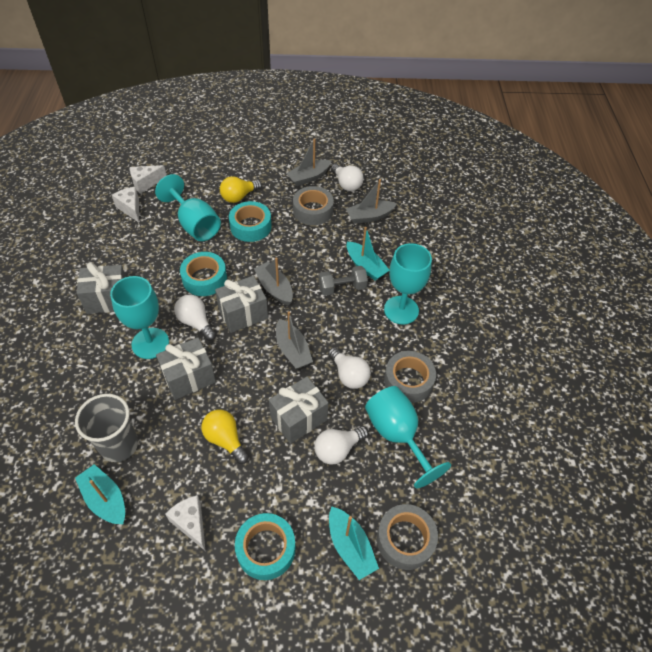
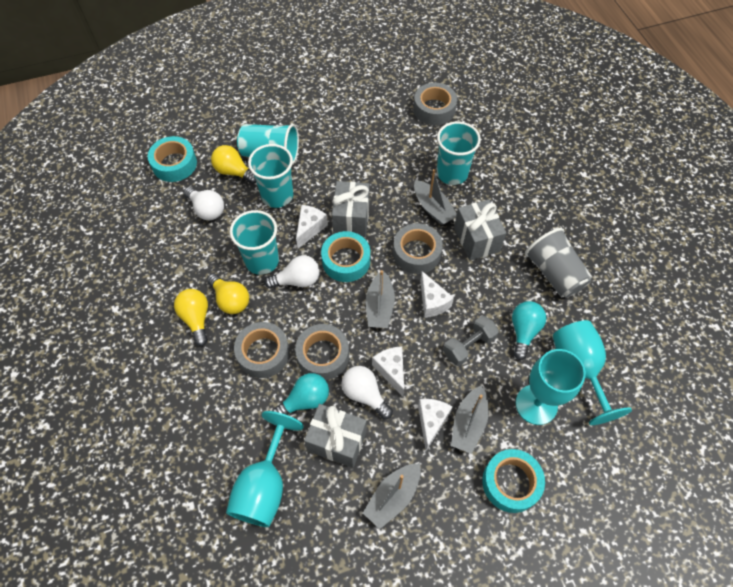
grey gift: [77,262,126,314] [156,338,216,400] [215,276,268,333] [269,377,328,444] = 4 -> [304,404,367,468] [332,181,370,237] [454,199,506,261] = 3
grey tape: [293,186,334,225] [377,504,438,570] [384,351,436,403] = 3 -> [234,322,290,378] [295,324,349,380] [393,223,443,274] [413,83,457,125] = 4
turquoise boat: [75,464,125,524] [329,506,379,580] [347,227,390,280] = 3 -> none = 0
turquoise cup: none = 0 -> [230,210,279,275] [237,124,299,165] [248,144,293,208] [437,121,481,185] = 4
turquoise goblet: [110,276,169,359] [155,174,221,241] [365,386,451,488] [384,243,432,325] = 4 -> [226,411,304,527] [516,349,586,425] [553,320,632,425] = 3
turquoise light bulb: none = 0 -> [272,373,329,415] [512,301,546,360] = 2
white cheese: [112,187,139,222] [130,165,167,194] [165,495,206,551] = 3 -> [296,205,328,248] [372,346,404,396] [418,399,453,451] [420,271,454,318] = 4
white light bulb: [174,295,216,341] [314,426,368,465] [328,347,371,389] [331,164,363,191] = 4 -> [184,187,224,220] [265,255,320,289] [341,366,393,419] = 3
yellow light bulb: [201,410,249,464] [220,176,262,203] = 2 -> [174,289,208,346] [207,274,249,314] [211,145,256,184] = 3

